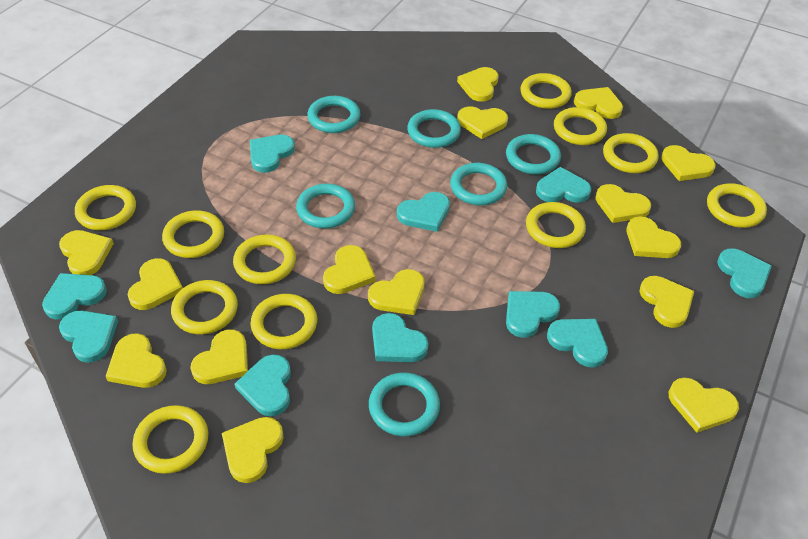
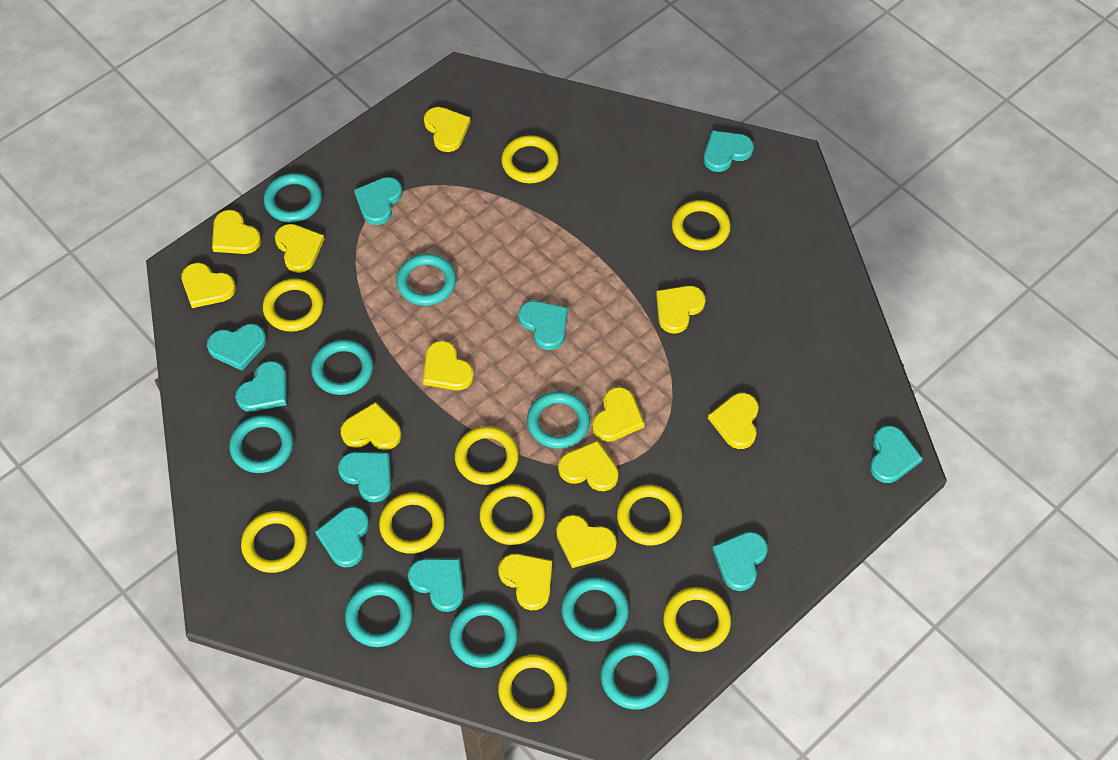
turquoise ring: [296,184,355,229] [307,96,361,133] [369,372,440,436] [407,109,461,148] [450,163,507,205] [506,134,561,174] = 6 -> [229,415,293,473] [264,173,322,223] [311,340,373,395] [345,582,413,647] [396,254,456,306] [449,603,518,668] [527,391,590,449] [561,577,629,642] [601,643,670,709] = 9
yellow heart: [59,230,114,275] [106,333,167,388] [128,258,183,310] [190,330,248,384] [222,417,284,483] [323,245,376,294] [368,269,425,315] [457,67,498,102] [457,106,508,139] [574,87,623,119] [596,184,651,223] [627,216,681,258] [639,276,694,328] [661,145,716,181] [669,378,739,433] = 15 -> [181,263,236,308] [212,210,261,254] [275,224,324,273] [341,402,401,450] [423,341,474,390] [424,107,471,152] [499,554,552,610] [556,515,617,568] [558,441,619,491] [592,387,645,442] [656,286,705,334] [708,393,759,449] = 12
yellow ring: [75,185,136,230] [132,405,208,474] [162,210,224,258] [171,280,238,335] [233,234,296,284] [251,294,317,349] [520,73,572,109] [526,202,586,248] [554,107,607,145] [603,133,659,173] [707,183,767,228] = 11 -> [241,511,307,573] [263,278,323,332] [379,493,445,554] [455,426,519,485] [479,484,545,545] [498,655,567,722] [501,135,559,183] [617,485,682,545] [663,587,731,652] [672,200,731,250] = 10

